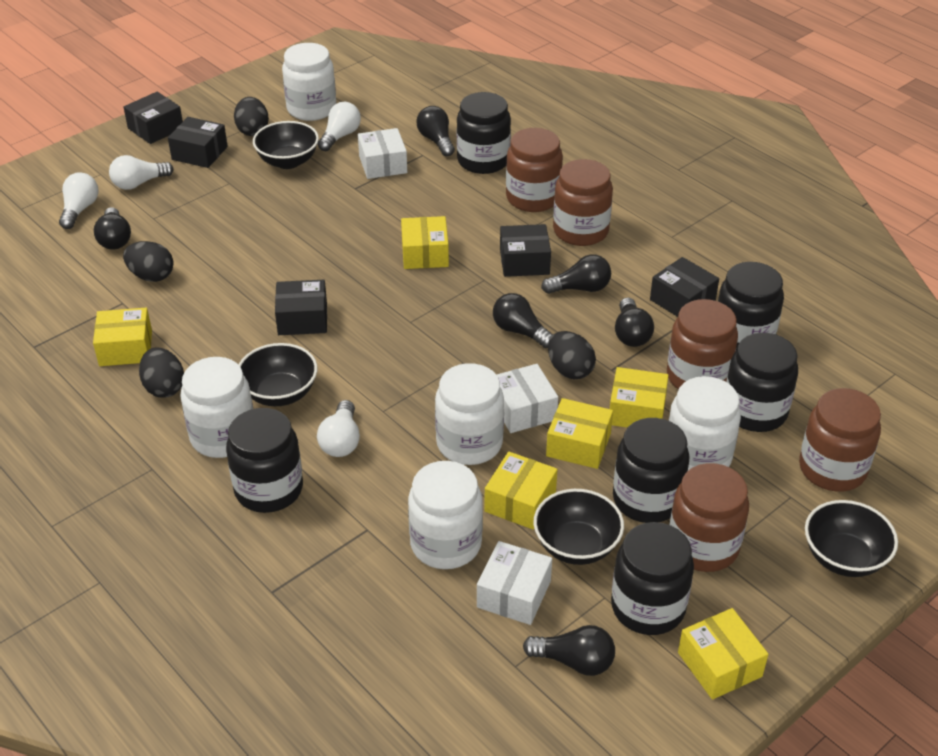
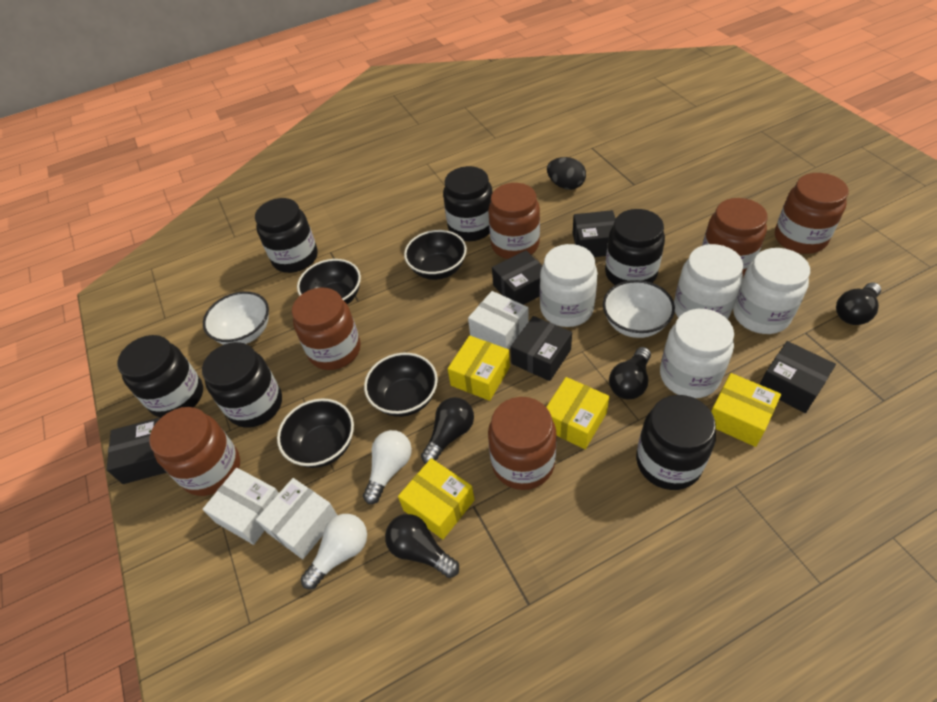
black egg: [123,241,174,282] [139,348,184,398] [234,97,269,136] [548,331,596,380] = 4 -> [547,157,586,190] = 1
black light bulb: [94,207,131,250] [416,106,455,156] [493,293,554,348] [523,625,615,676] [541,254,611,294] [615,297,654,347] = 6 -> [385,514,459,578] [421,397,474,464] [609,347,651,399] [836,282,881,325] = 4
brown jar: [506,128,563,212] [553,159,613,246] [667,299,738,389] [670,463,749,572] [799,388,881,492] = 5 -> [149,407,240,496] [292,288,361,370] [488,183,540,259] [488,397,557,490] [702,198,768,277] [775,173,849,254] = 6
white bowl: none = 0 -> [203,291,269,345] [603,280,675,338] = 2
white jar: [180,357,253,458] [282,43,336,121] [408,461,483,569] [435,363,504,465] [668,376,741,471] = 5 -> [540,244,598,327] [660,309,734,398] [674,244,743,319] [733,248,810,334] = 4
white light bulb: [59,172,98,229] [109,155,173,190] [317,400,360,457] [318,102,361,151] = 4 -> [301,514,367,589] [363,430,412,504] = 2
yellow box: [93,308,152,366] [401,216,449,269] [484,452,557,530] [546,398,613,469] [610,367,669,428] [678,608,768,700] = 6 -> [398,458,475,539] [448,336,510,401] [546,377,609,449] [711,373,781,447] = 4

